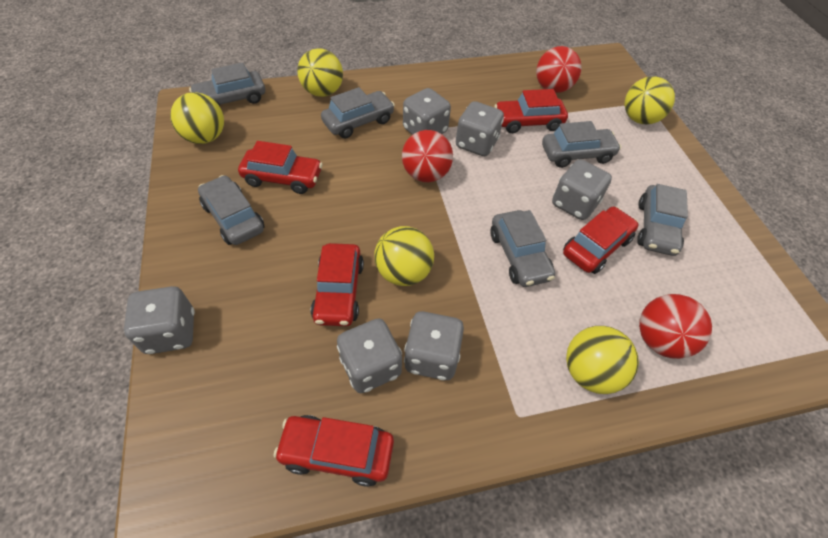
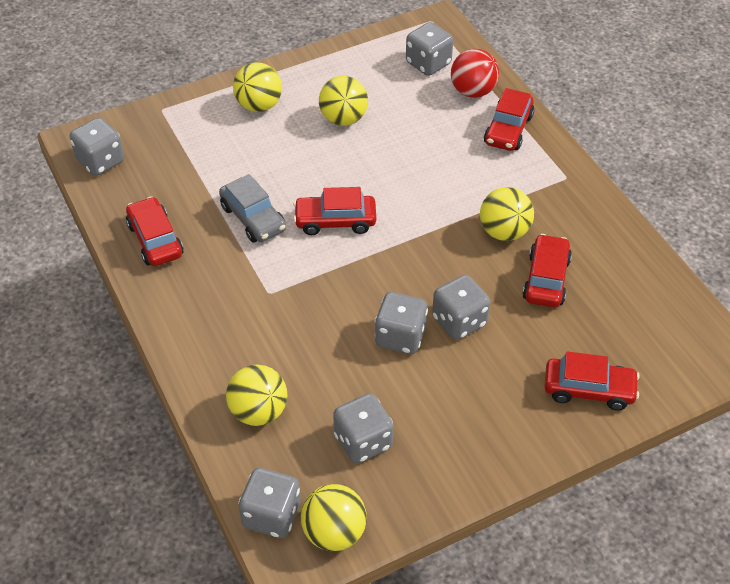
grey car: [189,62,265,106] [198,175,265,245] [321,87,395,138] [491,210,555,287] [542,121,621,168] [637,184,688,256] = 6 -> [219,174,286,243] = 1
red ball: [402,130,453,182] [536,46,582,93] [639,294,712,359] = 3 -> [451,49,499,98] = 1

